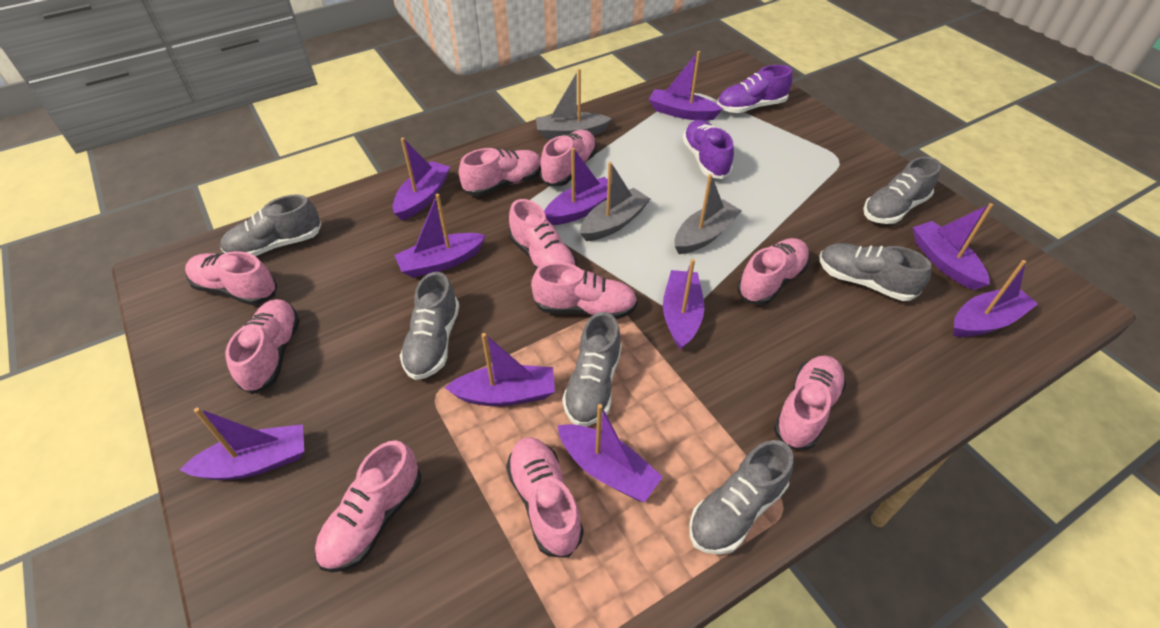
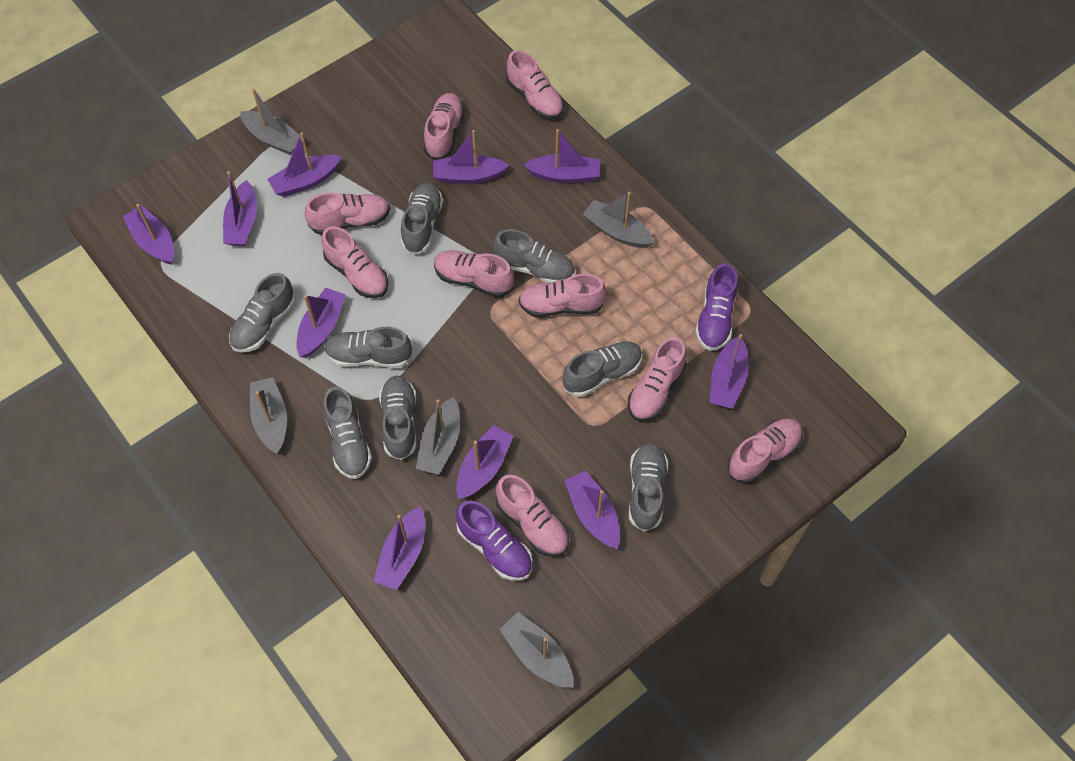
grey boat: [536,69,612,139] [580,162,651,241] [675,174,742,254] = 3 -> [240,88,302,155] [250,377,287,454] [416,397,460,475] [499,612,573,688] [583,192,655,248] = 5
grey shoe: [220,194,321,256] [400,272,459,380] [562,312,622,426] [689,440,793,555] [820,243,931,301] [863,157,941,224] = 6 -> [229,273,295,353] [323,387,372,479] [324,327,413,368] [379,376,416,460] [401,182,443,255] [493,229,575,283] [563,342,642,397] [629,443,668,532] = 8
pink shoe: [185,251,277,305] [225,299,300,394] [315,440,421,572] [459,148,541,196] [506,437,584,558] [509,199,577,269] [531,262,638,319] [540,130,597,186] [737,238,810,305] [774,355,846,450] = 10 -> [305,192,390,235] [321,226,388,298] [424,93,465,160] [434,250,514,297] [496,475,569,557] [506,50,564,119] [519,274,607,317] [628,337,686,421] [727,418,803,483] = 9

